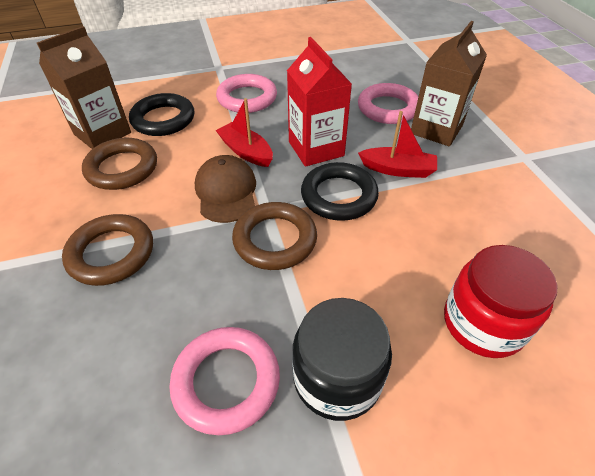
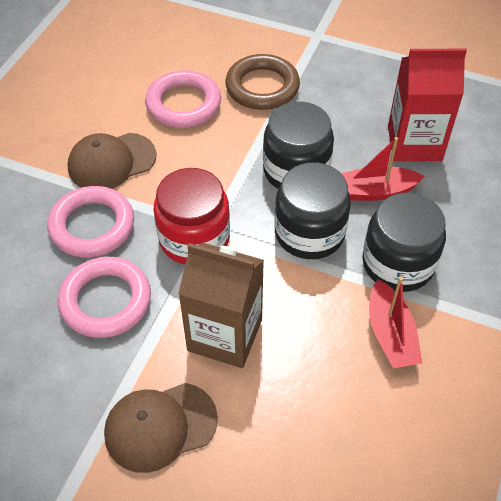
black jar: [292,298,392,421] = 1 -> [263,101,334,189] [274,162,351,259] [362,193,446,292] = 3
black ring: [129,93,194,136] [301,162,379,221] = 2 -> none = 0
brown cap: [195,155,256,223] = 1 -> [67,133,156,189] [104,383,218,473] = 2
brown carton: [37,26,131,149] [411,21,487,146] = 2 -> [178,243,264,368] = 1
brown ring: [62,214,153,286] [82,138,157,190] [232,202,317,270] = 3 -> [225,54,300,110] = 1

